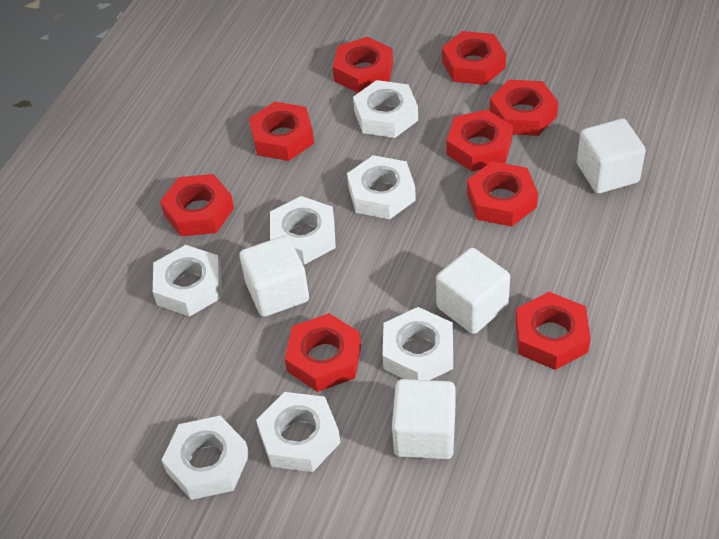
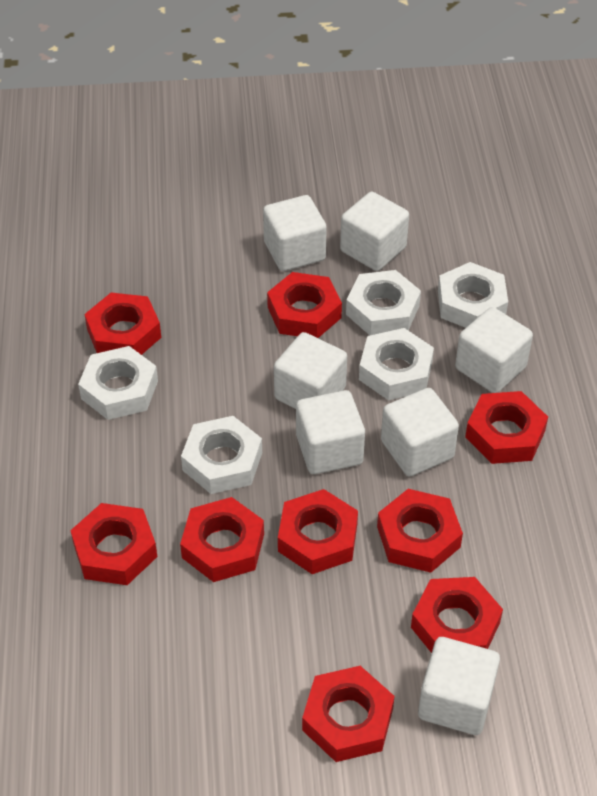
white cube: [239,235,309,317] [392,379,456,459] [436,248,510,334] [577,119,646,193] = 4 -> [263,195,327,271] [274,332,347,409] [296,390,365,474] [340,192,409,271] [381,388,459,477] [418,637,500,735] [455,307,533,393] = 7
white nut: [153,245,222,317] [162,416,249,500] [256,392,341,472] [270,196,336,265] [347,155,416,219] [353,80,418,138] [383,307,453,380] = 7 -> [78,346,158,420] [181,416,262,494] [346,270,421,335] [359,328,434,401] [438,262,508,328] = 5

